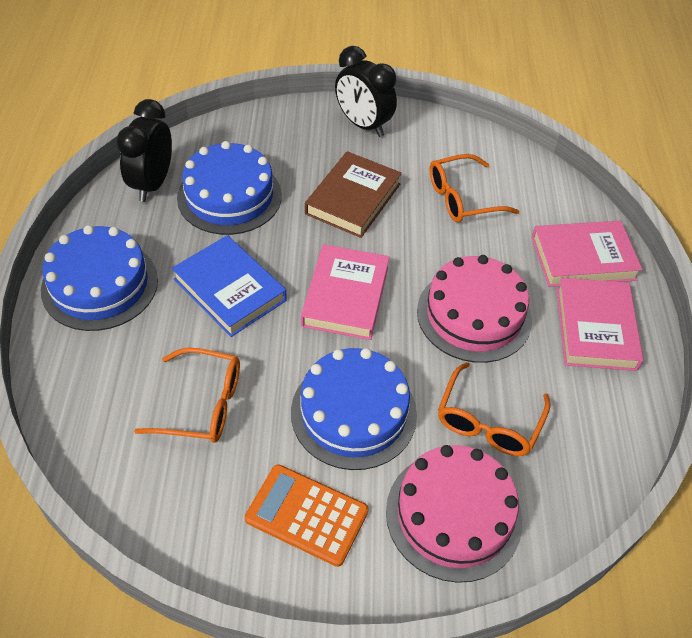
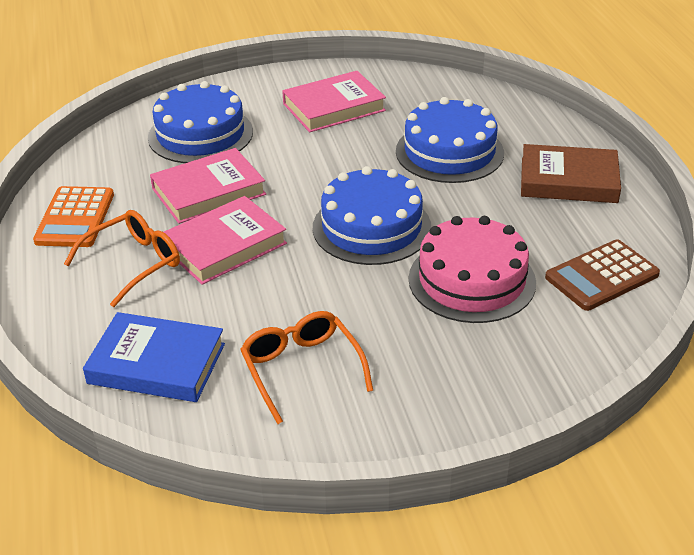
black clock: [116,99,172,202] [335,46,397,137] = 2 -> none = 0
brown calculator: none = 0 -> [545,239,660,311] = 1
orange glasses: [134,347,240,443] [429,154,519,222] [438,362,551,456] = 3 -> [64,210,180,307] [240,311,373,424] = 2
pink cake: [386,445,522,583] [417,255,532,363] = 2 -> [409,216,536,323] = 1

